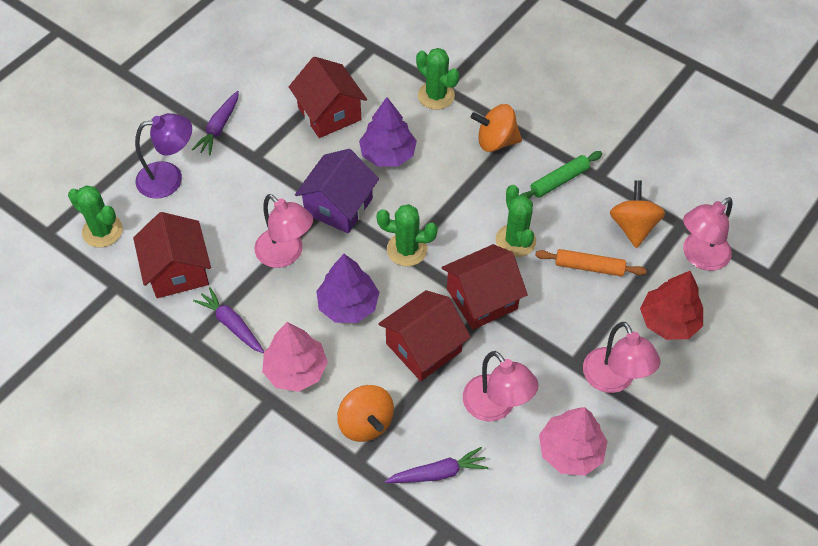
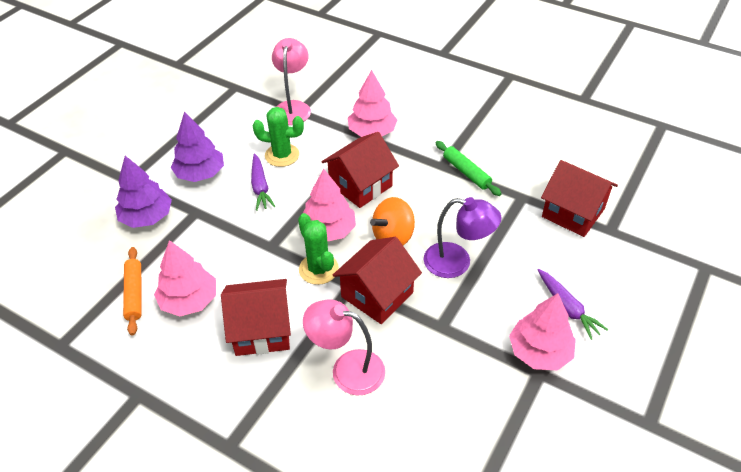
green cactus: [68,185,123,247] [377,204,438,266] [416,48,459,110] [496,185,536,257] = 4 -> [253,107,304,167] [298,213,339,285] = 2
orange spinning top: [337,385,394,442] [471,104,522,152] [610,180,665,248] = 3 -> [370,197,415,245] = 1
pink lamp: [254,194,313,268] [463,351,539,422] [583,322,660,393] [683,197,733,271] = 4 -> [272,38,311,125] [303,299,385,396] = 2
pink tree: [262,322,328,392] [539,407,608,476] = 2 -> [154,240,216,316] [303,169,356,242] [348,70,397,137] [509,293,576,371] = 4
purple carrot: [192,91,239,155] [193,287,264,353] [385,447,489,483] = 3 -> [251,153,276,211] [538,269,608,340] = 2
purple house: [295,149,379,234] = 1 -> none = 0
red tree: [640,271,703,340] = 1 -> none = 0

